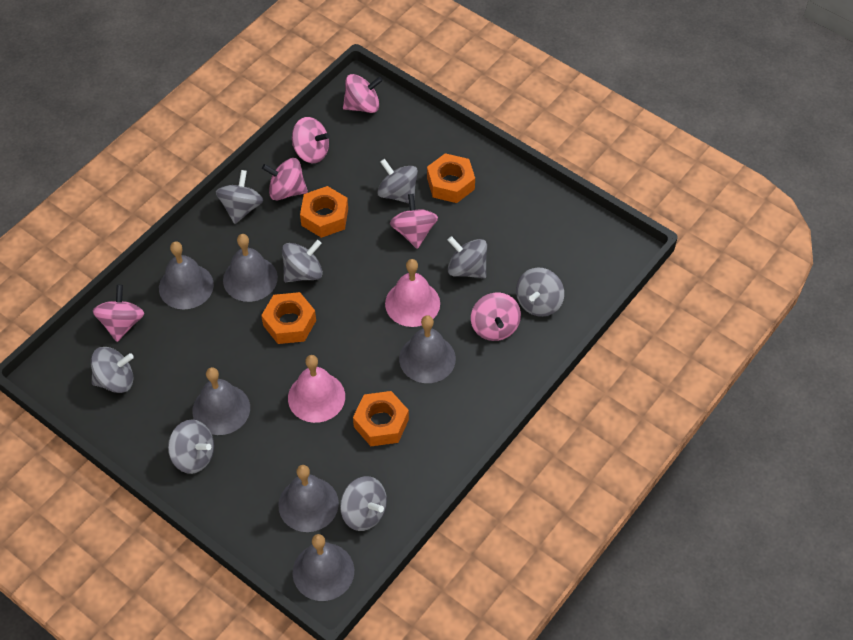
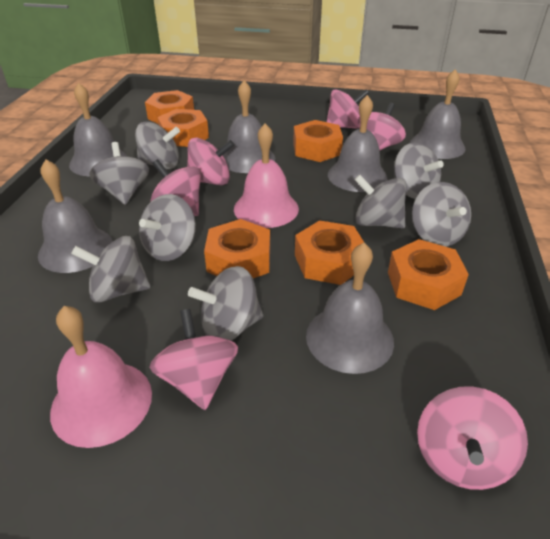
orange nut: [261,292,316,344] [300,186,348,238] [353,391,409,446] [427,153,475,203] = 4 -> [145,90,194,124] [158,109,209,147] [204,219,270,278] [293,120,343,162] [295,220,364,285] [388,239,469,310] = 6

